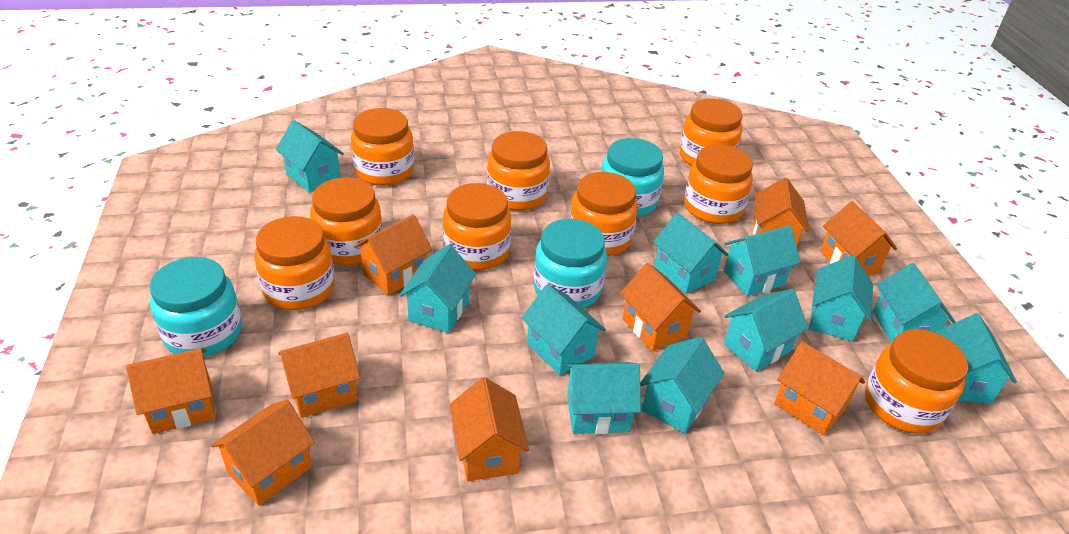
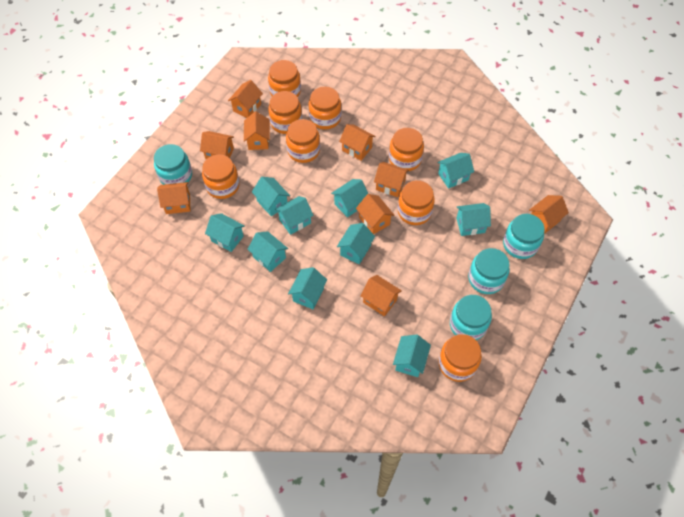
orange jar: [255,216,335,310] [310,177,383,265] [351,108,414,186] [443,183,511,271] [487,131,550,211] [570,172,638,256] [679,98,743,166] [684,145,753,224] [865,329,968,434] = 9 -> [202,155,239,199] [268,60,301,97] [269,91,302,134] [286,119,320,163] [309,86,342,129] [389,128,424,171] [398,180,435,225] [439,334,482,382] = 8
turquoise house: [276,120,344,193] [399,245,476,333] [522,284,606,375] [566,362,641,434] [640,337,724,433] [653,213,729,294] [724,225,800,296] [724,289,808,372] [809,255,873,341] [873,263,956,343] [936,313,1017,404] = 11 -> [205,213,245,252] [247,231,288,272] [252,177,290,217] [275,196,314,235] [288,267,327,309] [331,179,368,218] [337,223,375,264] [393,335,431,377] [437,153,474,189] [456,203,491,236] = 10
turquoise jar: [150,257,242,357] [533,219,607,308] [601,138,664,217] = 3 -> [154,144,192,185] [450,295,492,340] [468,248,510,294] [503,214,545,259] = 4

